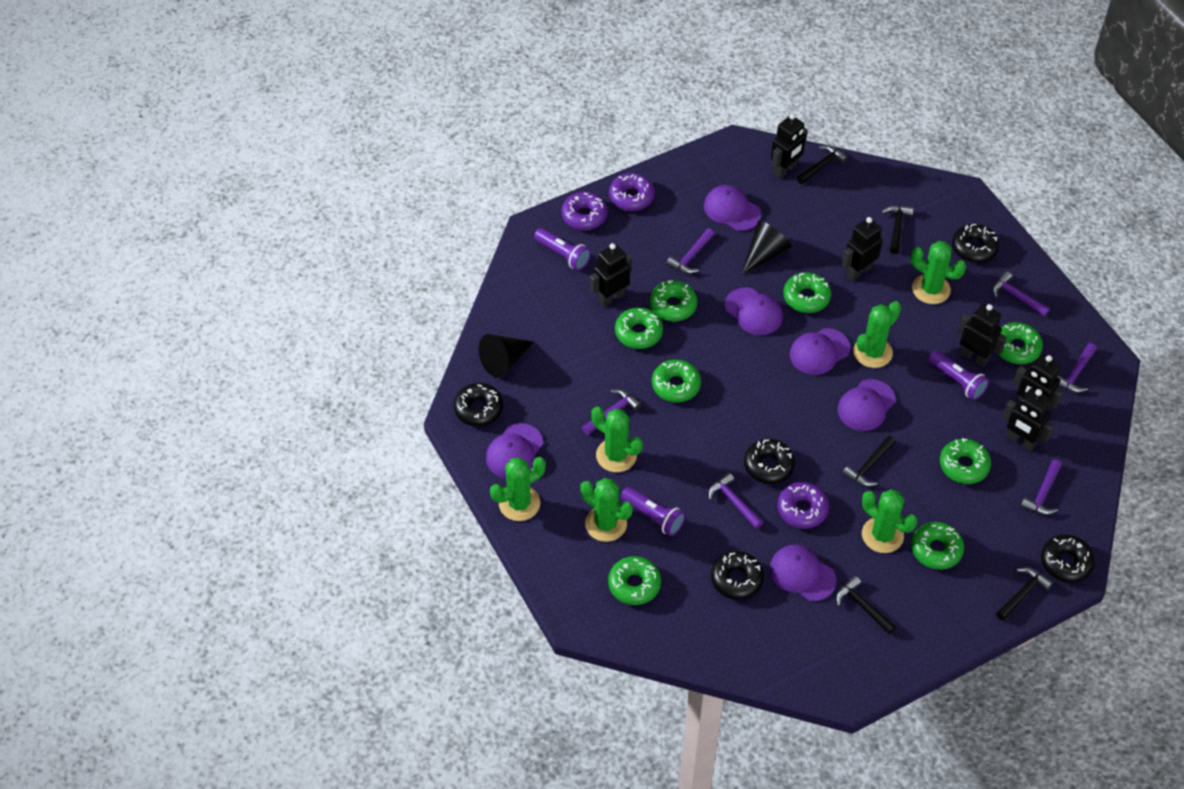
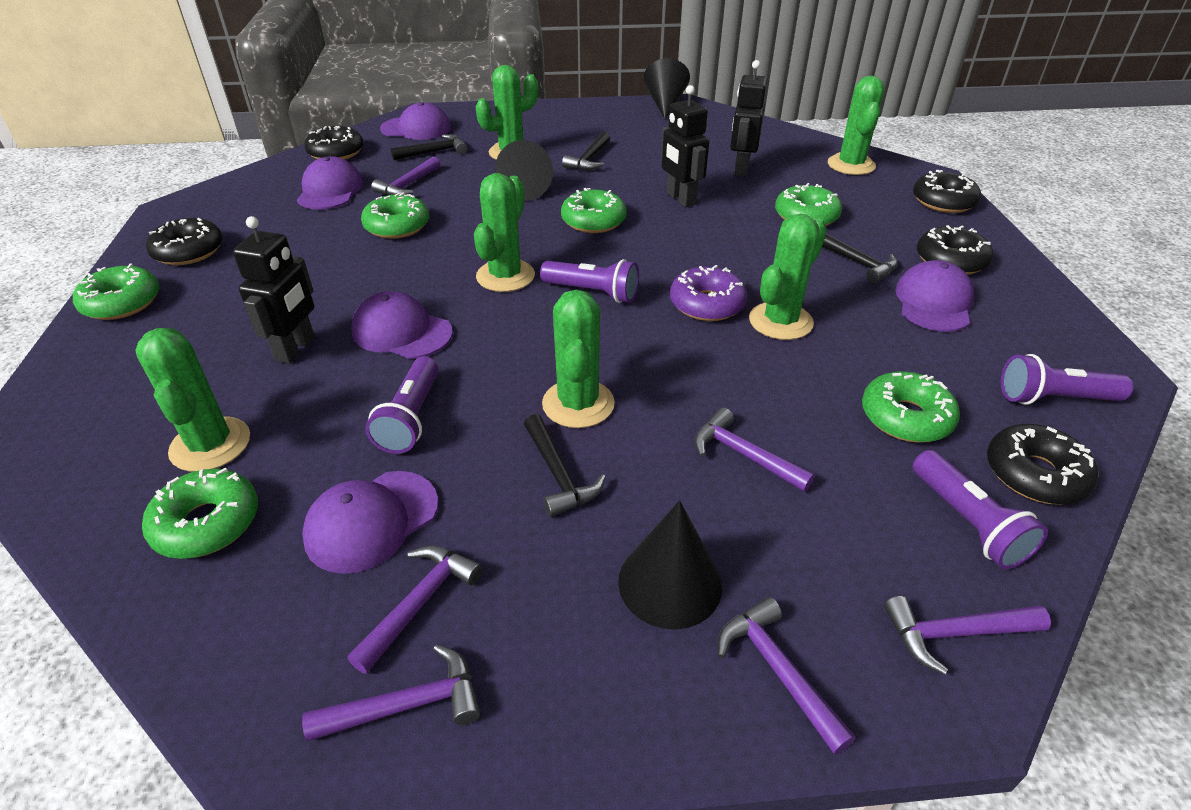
black cone: [479,334,534,378] [742,220,792,275] = 2 -> [495,140,553,201] [618,501,722,629] [644,58,690,119] = 3
black hammer: [797,145,848,184] [836,576,896,634] [842,436,896,486] [881,205,914,254] [996,567,1053,621] = 5 -> [390,134,467,160] [524,414,606,517] [562,132,610,170] [822,233,898,283] = 4
black robot: [590,243,632,307] [771,114,808,179] [842,217,883,281] [958,304,1007,367] [1002,388,1054,451] [1013,354,1063,409] = 6 -> [233,216,315,364] [661,85,709,207] [730,60,767,177] = 3
green donut: [608,556,661,605] [615,307,663,349] [650,280,697,322] [652,359,701,402] [783,272,831,313] [911,522,964,570] [940,438,991,484] [999,322,1043,364] = 8 -> [73,264,159,320] [142,468,258,559] [361,193,429,239] [561,188,626,233] [775,183,842,226] [862,371,960,442] = 6
purple cap: [486,423,543,478] [704,185,761,231] [725,287,783,335] [770,545,837,601] [790,328,850,375] [838,379,896,431] = 6 -> [297,156,363,210] [302,471,438,574] [351,291,453,359] [380,102,451,140] [895,260,974,332] = 5
purple donut: [561,192,608,230] [609,173,655,211] [777,482,829,529] = 3 -> [670,265,748,321] = 1
purple flashlight: [534,228,591,270] [621,487,685,536] [929,350,989,400] = 3 -> [365,356,439,454] [540,259,639,303] [913,450,1048,569] [1001,354,1133,405] = 4

